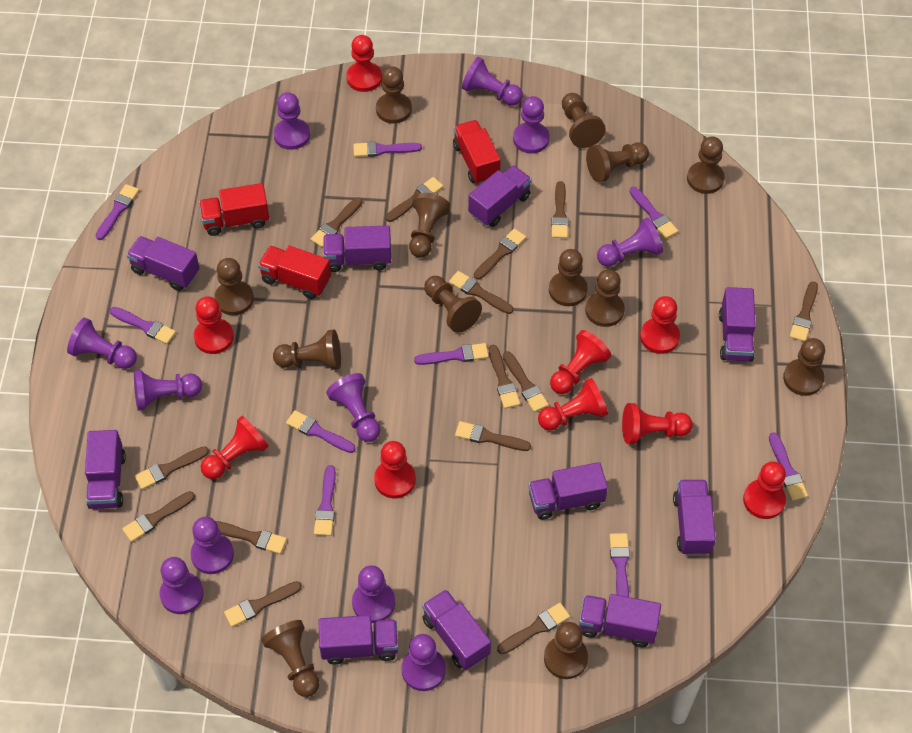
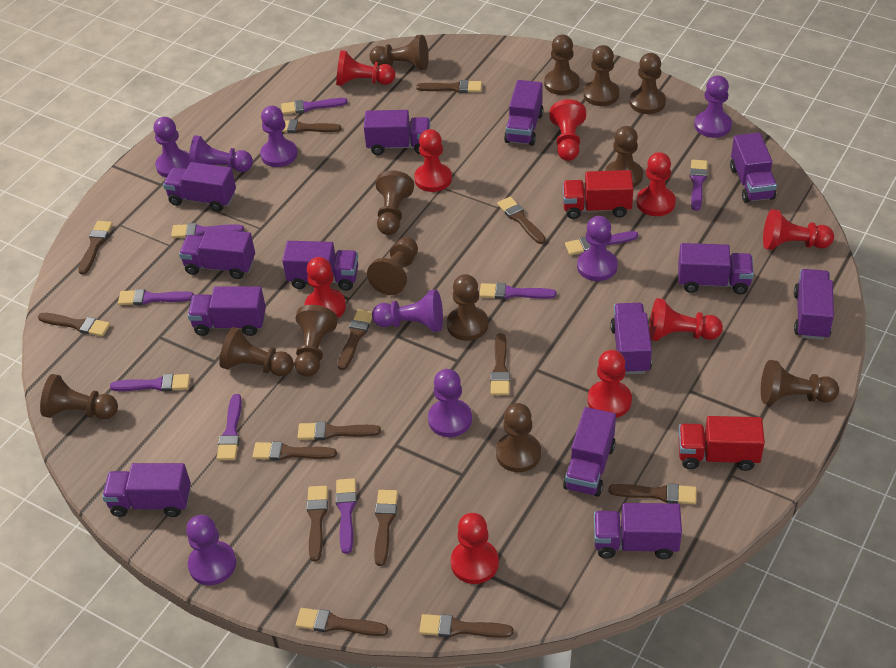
purple pawn: [67,318,137,369] [134,370,202,411] [159,557,204,614] [191,517,234,574] [273,92,310,150] [326,373,381,442] [352,565,395,623] [401,634,446,691] [462,57,523,106] [513,96,550,153] [597,218,663,267] = 11 -> [154,117,189,178] [186,515,236,585] [189,135,253,172] [260,106,297,167] [372,290,443,332] [428,369,472,437] [577,216,618,281] [694,75,732,138] = 8
purple truck: [85,430,126,509] [126,236,199,291] [318,615,398,665] [323,226,391,272] [422,589,491,670] [468,165,532,227] [528,462,608,520] [579,594,661,647] [673,480,716,556] [719,287,756,362] = 10 -> [102,463,191,517] [163,162,236,212] [179,229,255,279] [188,286,266,336] [282,241,358,291] [364,110,431,155] [504,80,544,146] [563,407,616,497] [594,503,682,559] [610,303,652,374] [678,243,754,294] [730,132,777,203] [794,269,834,340] = 13
red truck: [199,183,269,236] [258,246,331,299] [453,120,501,184] = 3 -> [563,170,633,219] [678,416,765,471] = 2

